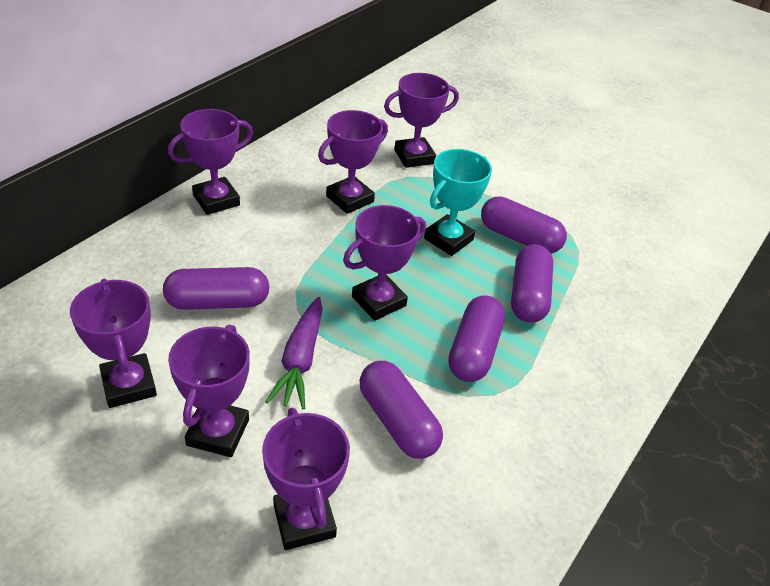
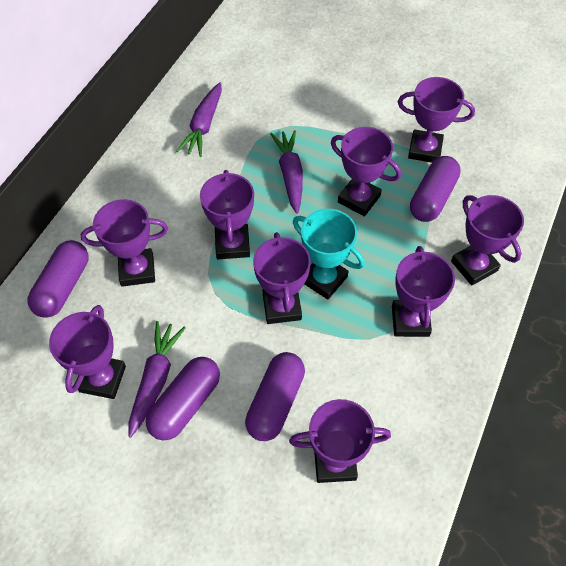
purple capsule: [163,267,269,310] [360,361,443,459] [448,295,505,382] [481,196,567,253] [511,244,553,323] = 5 -> [27,240,89,318] [146,357,220,441] [245,352,305,441] [410,156,461,222] = 4
purple carrot: [265,297,323,409] = 1 -> [128,321,186,438] [177,82,222,157] [270,130,303,214] = 3
purple trophy: [70,279,157,408] [168,109,253,215] [168,324,250,457] [262,408,350,550] [318,110,388,214] [343,205,426,321] [384,73,459,168] = 7 -> [49,305,126,399] [81,199,168,287] [200,170,254,259] [253,232,311,324] [289,399,391,483] [331,127,401,217] [392,246,455,337] [398,77,475,163] [451,195,524,285] = 9

